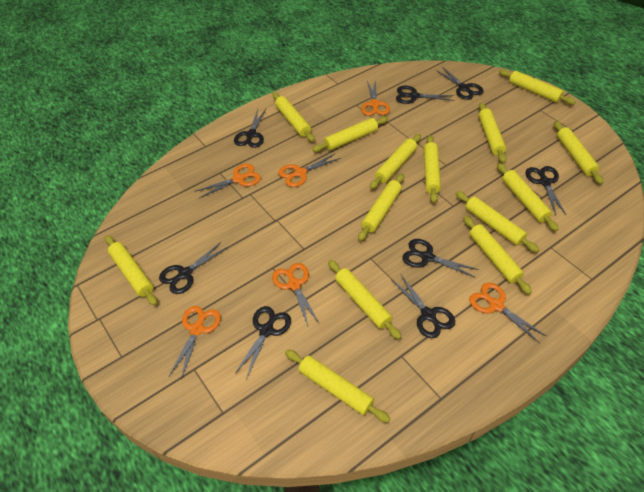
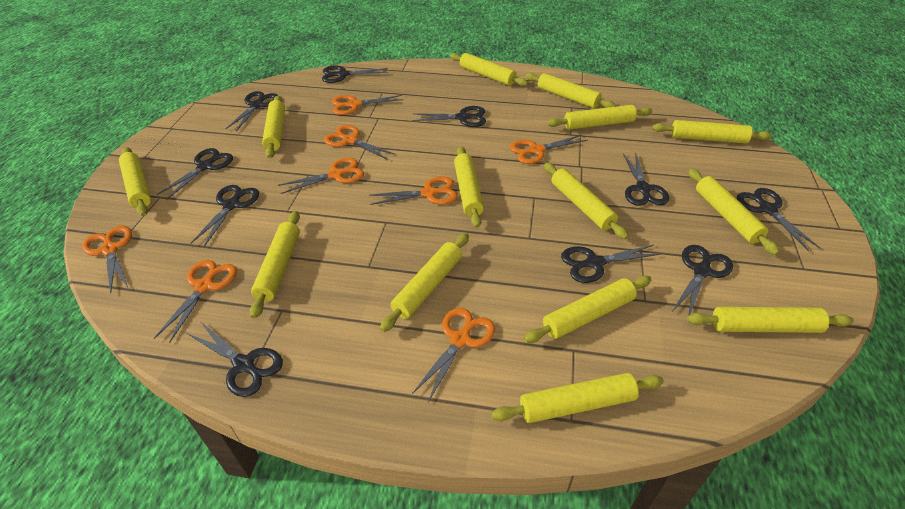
black scissors: [159,242,228,294] [234,109,266,148] [234,306,291,379] [392,275,455,338] [396,86,454,104] [402,239,479,278] [436,67,484,100] [525,166,566,215] = 8 -> [157,148,233,199] [187,321,283,397] [191,185,259,247] [226,91,278,132] [322,66,388,83] [412,106,486,127] [561,245,661,283] [623,152,669,206] [673,245,733,315] [737,188,820,251] = 10
orange scissors: [169,306,221,379] [196,164,261,198] [272,263,320,326] [278,154,341,187] [361,79,390,116] [469,283,546,343] = 6 -> [82,226,132,293] [154,260,237,343] [278,158,364,194] [324,125,394,159] [332,95,404,115] [369,176,458,205] [412,308,495,402] [510,135,588,164] = 8

